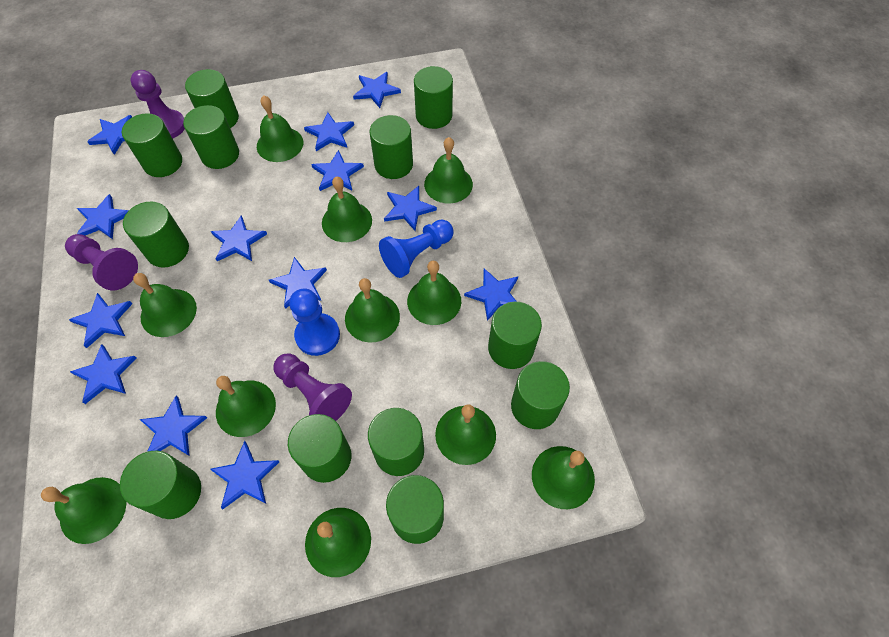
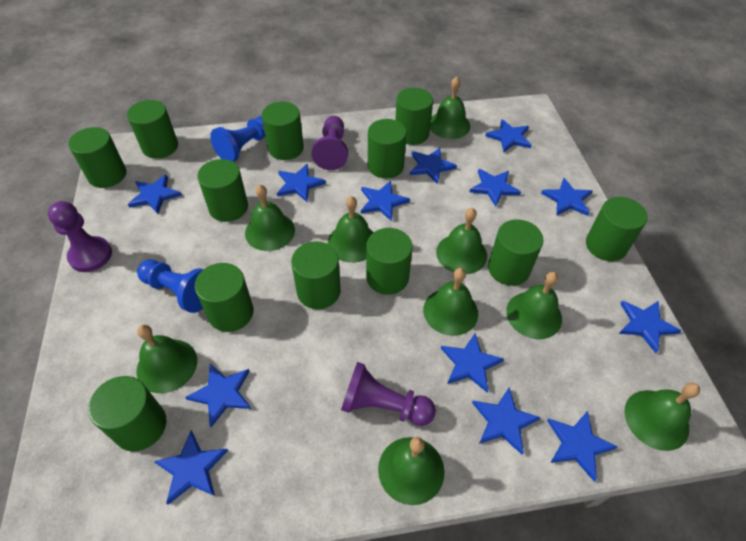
green bell: [41,477,127,544] [133,273,197,337] [216,376,276,437] [257,95,303,162] [305,508,371,577] [322,176,372,242] [345,278,400,342] [407,261,461,325] [424,137,473,204] [435,404,496,465] [532,446,595,509] = 11 -> [137,325,197,393] [245,185,295,251] [328,196,374,263] [378,437,444,505] [423,268,478,336] [430,77,470,139] [436,208,487,274] [506,272,562,339] [624,382,700,451] = 9

